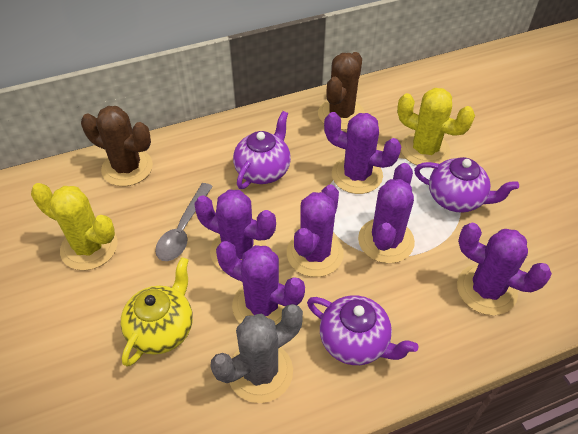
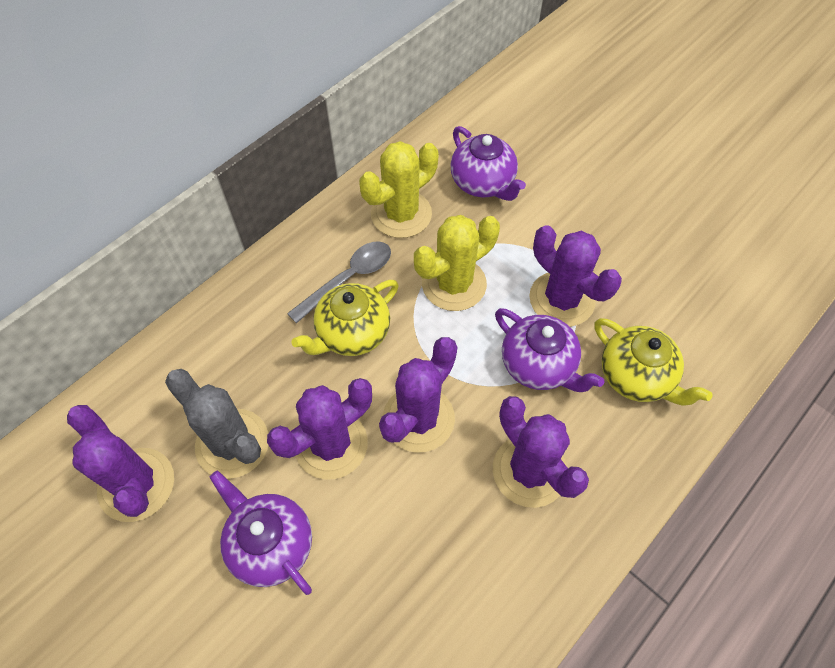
brown cactus: [81,106,153,186] [318,52,365,130] = 2 -> none = 0
purple cactus: [194,190,276,271] [216,241,305,325] [287,185,344,277] [324,112,401,194] [358,163,415,263] [457,223,552,315] = 6 -> [67,405,174,522] [267,378,372,480] [379,337,457,453] [493,396,589,508] [529,225,622,327] = 5
yellow teapot: [120,257,193,367] = 1 -> [291,280,399,356] [595,318,712,406] = 2

